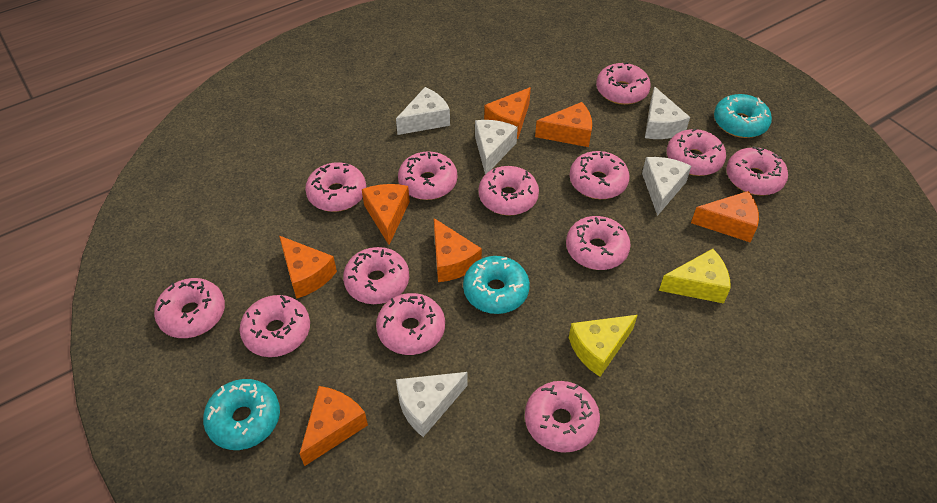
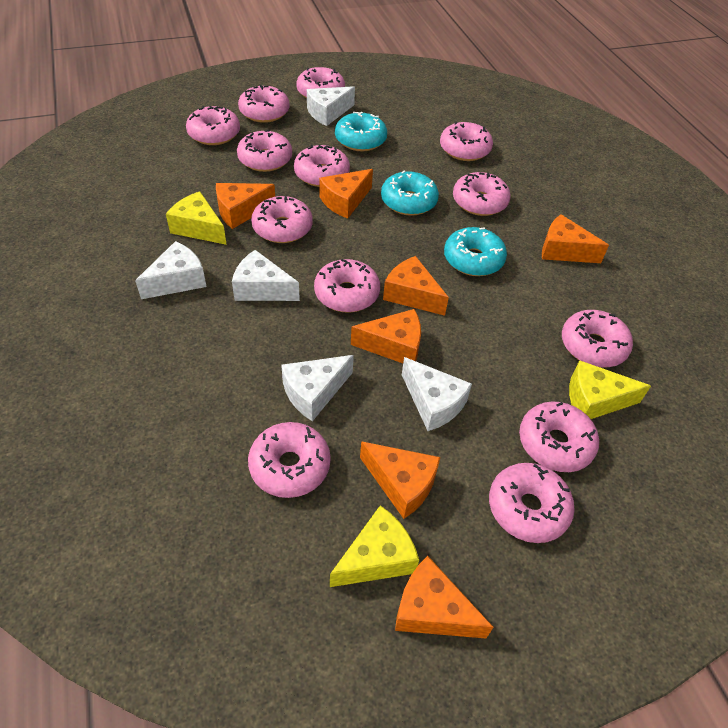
yellow cheese: [569,315,637,377] [659,249,731,304] = 2 -> [166,191,227,245] [330,505,419,587] [569,360,651,419] = 3

